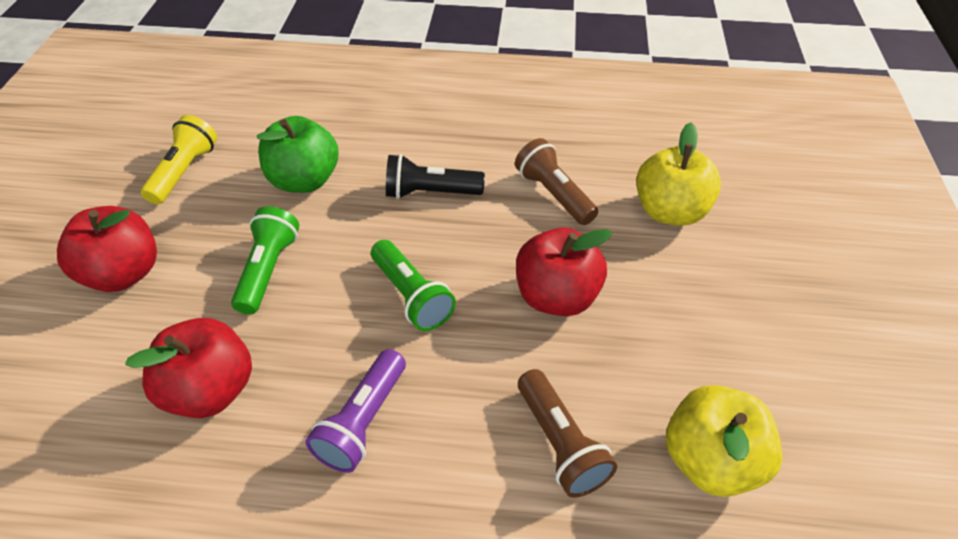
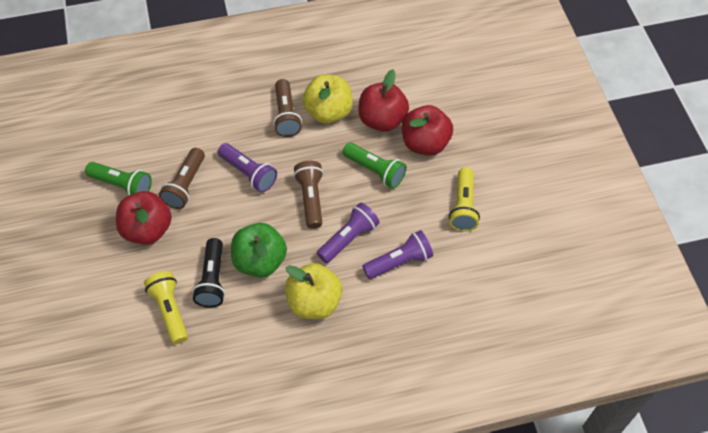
brown flashlight: [515,138,598,225] [518,369,617,498] = 2 -> [159,148,205,209] [273,79,302,137] [293,161,323,229] = 3
purple flashlight: [305,349,406,473] = 1 -> [218,143,277,193] [317,203,380,263] [362,230,433,279] = 3
yellow flashlight: [141,115,217,204] = 1 -> [144,271,188,344] [449,167,480,232] = 2

